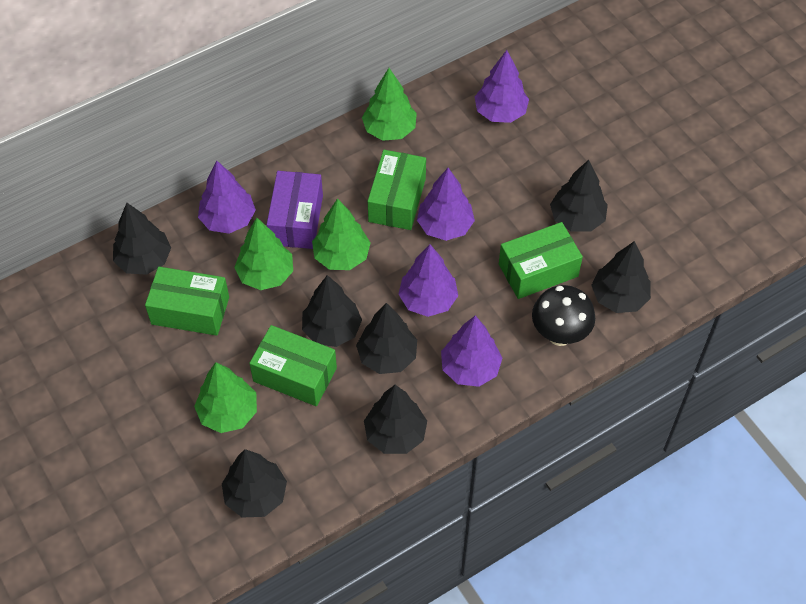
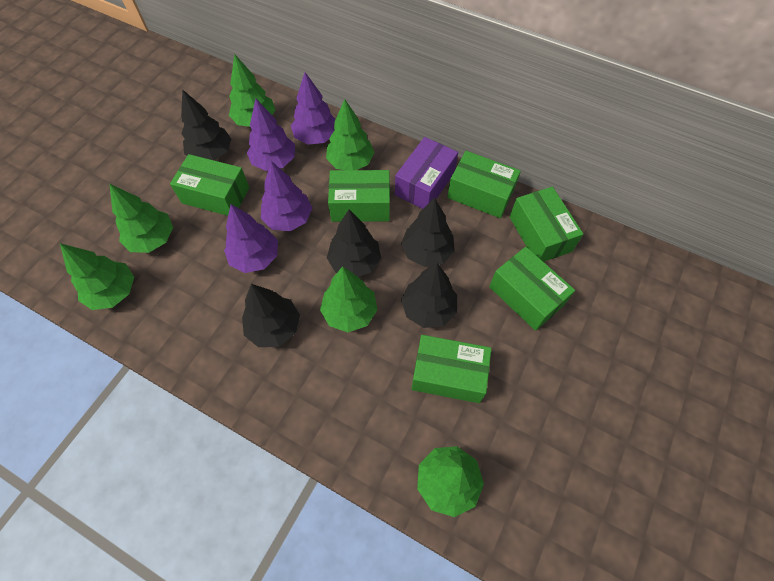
black mushroom: [532,285,595,346] = 1 -> none = 0
black tree: [113,203,171,275] [222,449,287,517] [302,275,362,347] [356,303,417,374] [364,385,427,454] [550,160,608,232] [591,241,651,313] = 7 -> [181,89,231,160] [242,284,300,347] [327,210,381,277] [401,198,455,267] [401,263,457,328] = 5
green box: [145,267,229,336] [249,325,337,406] [368,150,426,230] [499,222,583,299] = 4 -> [170,154,249,216] [328,170,390,222] [411,335,491,403] [447,151,521,218] [489,247,575,331] [510,187,583,262] = 6
green tree: [194,362,257,433] [234,218,293,290] [312,198,371,270] [362,68,417,141] = 4 -> [60,243,134,310] [109,183,173,253] [229,54,275,127] [320,266,377,332] [326,99,375,170] [417,446,484,517] = 6
purple tree: [198,161,256,234] [398,244,458,317] [417,168,475,241] [441,316,502,387] [475,50,529,123] = 5 -> [224,204,278,273] [247,99,295,171] [261,161,312,231] [291,72,336,145] = 4

